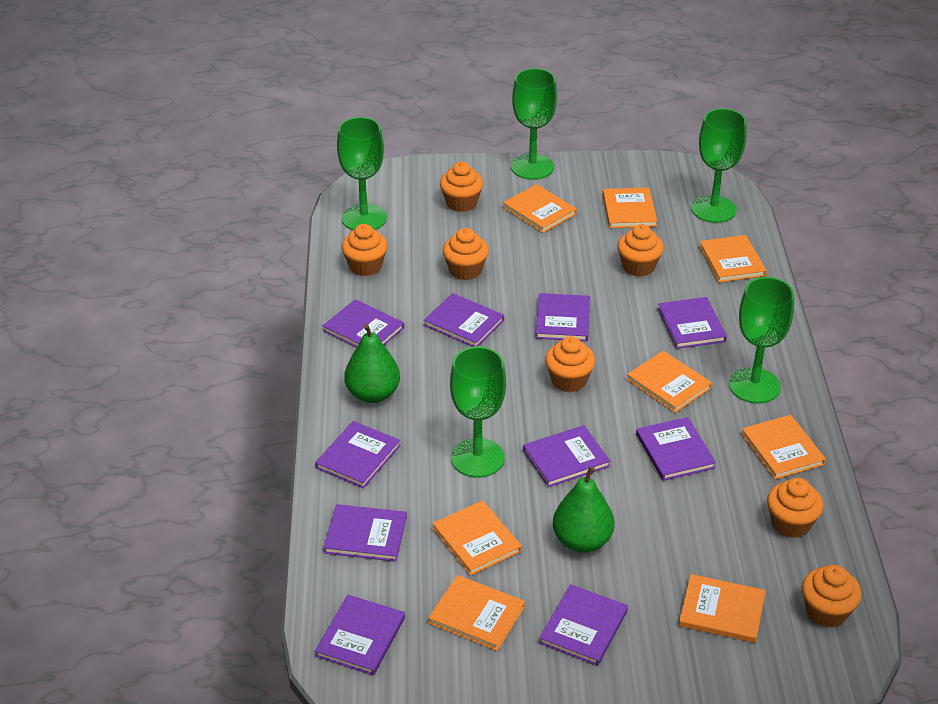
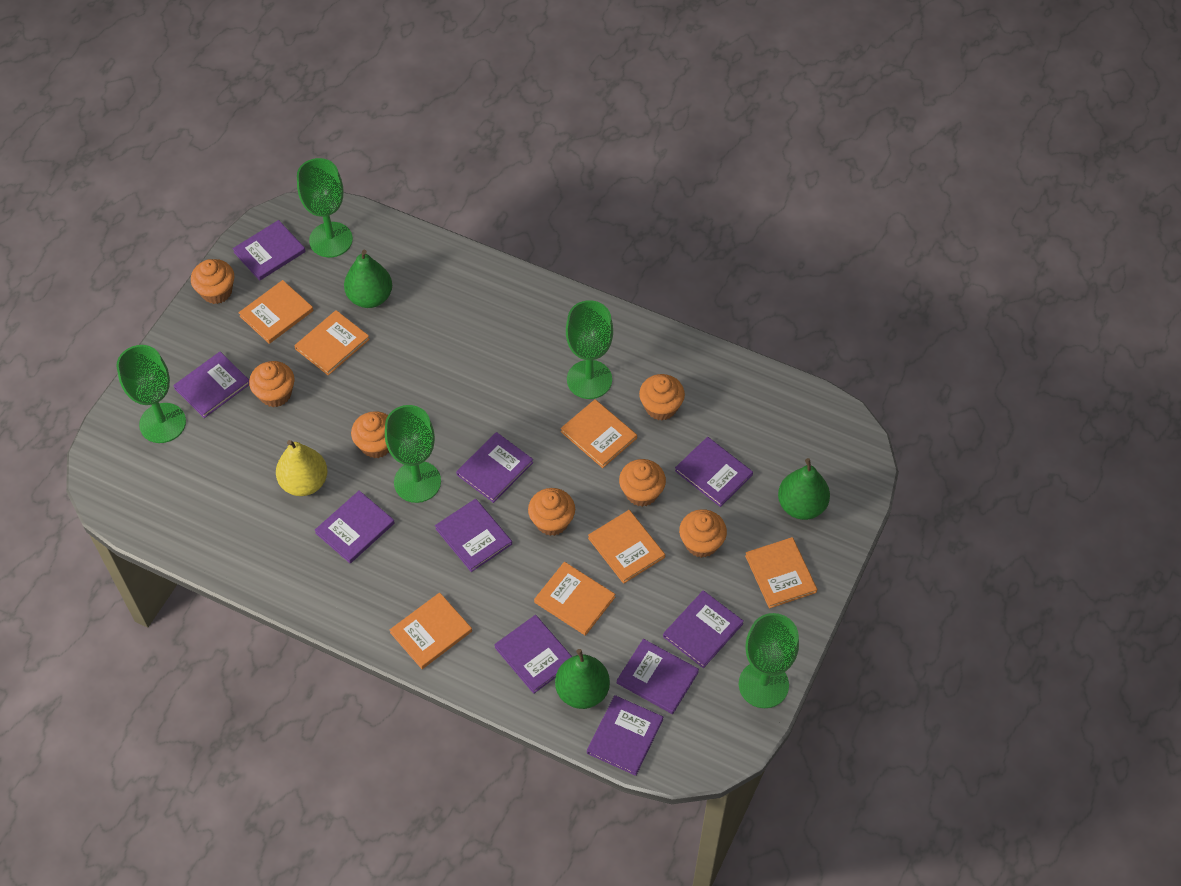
green pear: [344,324,400,403] [553,466,614,553] = 2 -> [344,250,392,308] [555,649,610,709] [778,458,830,520] = 3
orange book: [429,575,525,651] [432,500,522,576] [503,184,577,233] [603,188,657,228] [627,351,712,413] [679,574,766,643] [699,235,767,282] [741,415,826,479] = 8 -> [238,280,313,344] [294,310,370,375] [390,592,472,669] [534,562,615,636] [561,399,637,468] [588,510,665,584] [745,537,817,609] = 7
yellow pear: none = 0 -> [276,440,328,496] = 1

